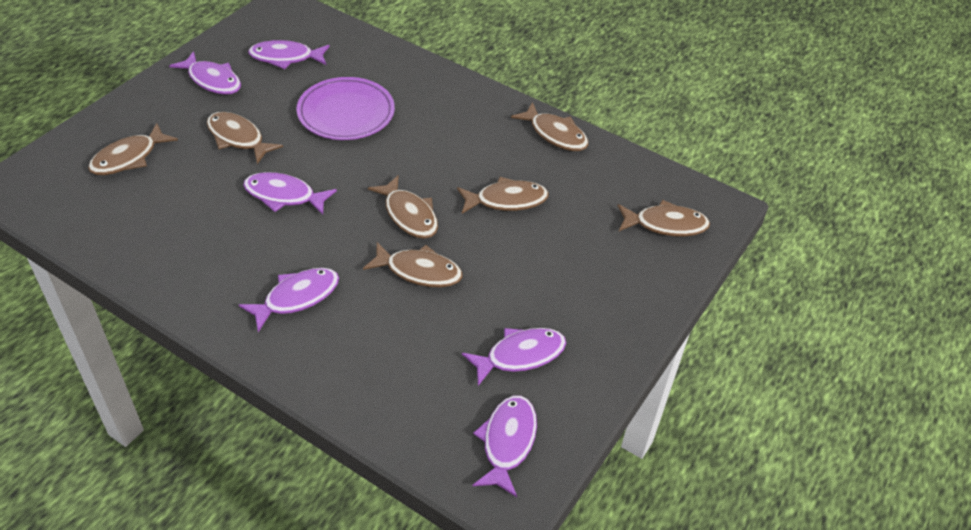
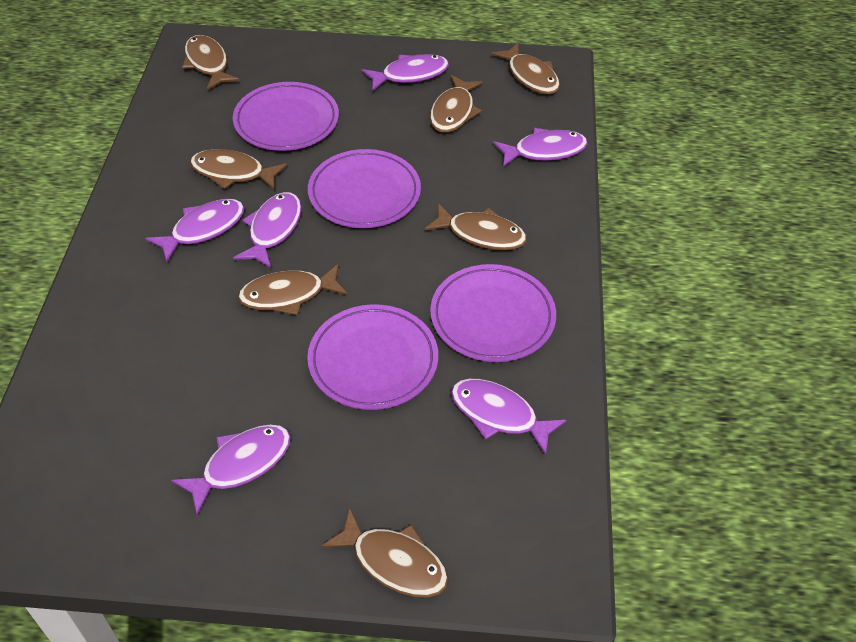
purple plate: [296,77,395,140] = 1 -> [233,82,339,151] [307,305,438,410] [308,149,421,228] [430,264,556,362] = 4

